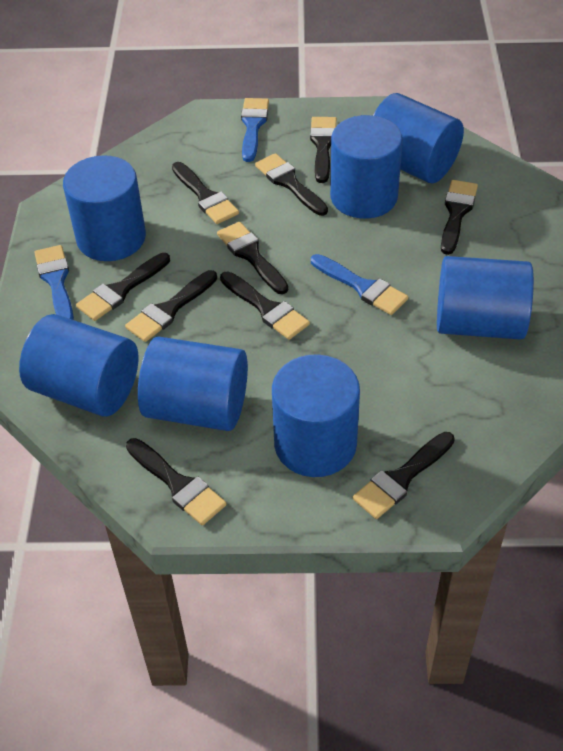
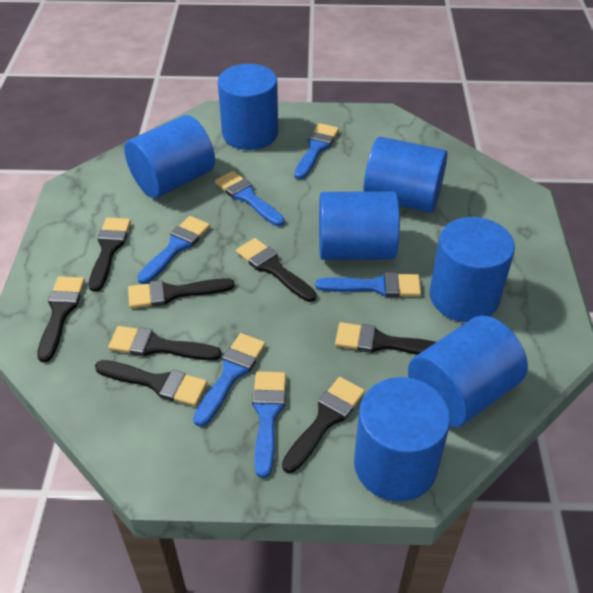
black brush: [76,253,170,321] [125,270,217,342] [126,438,226,525] [172,162,239,224] [217,222,288,294] [220,271,310,340] [255,153,328,216] [310,117,337,183] [353,432,455,519] [441,180,478,255] = 10 -> [37,276,85,362] [89,217,131,292] [95,360,207,406] [108,326,221,360] [128,278,234,308] [236,238,317,302] [282,377,365,473] [335,322,436,355] = 8
blue brush: [34,245,74,320] [241,98,269,162] [311,254,408,315] = 3 -> [137,216,210,284] [193,333,266,427] [215,171,285,226] [252,371,286,478] [295,123,339,179] [316,272,421,297] = 6

